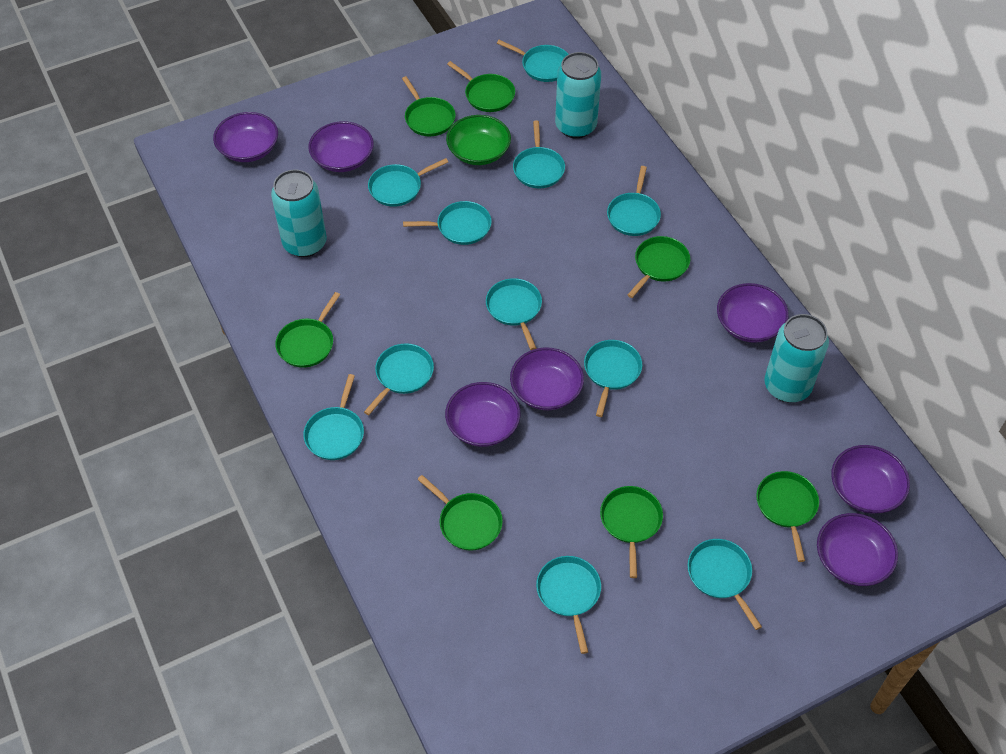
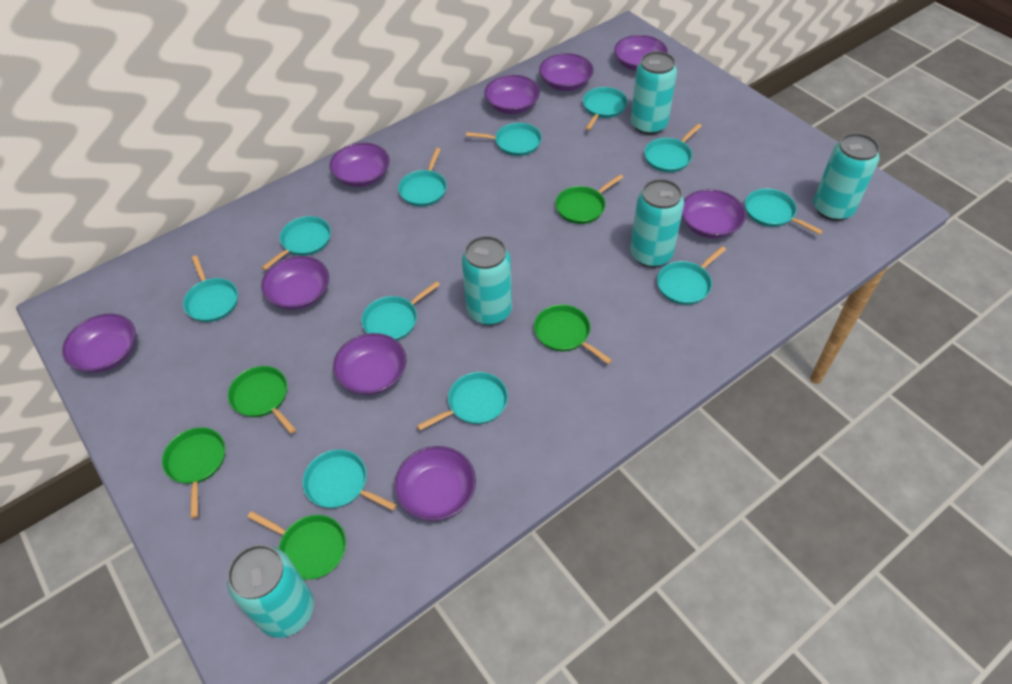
green bowl: [446,115,511,165] = 1 -> none = 0
green pan: [275,292,340,368] [402,76,456,136] [417,475,503,551] [447,61,515,112] [600,486,663,578] [628,236,690,298] [756,471,819,562] = 7 -> [162,427,225,518] [228,366,296,434] [247,511,346,580] [534,305,612,364] [555,174,624,224] = 5
purple bowl: [213,112,278,162] [308,121,374,172] [445,382,521,447] [510,347,584,410] [717,283,789,343] [817,513,898,586] [831,445,910,513] = 7 -> [62,314,136,373] [261,256,329,310] [330,143,389,187] [333,333,407,395] [394,446,476,521] [484,75,540,114] [539,53,594,91] [614,35,668,71] [682,189,746,238] = 9
turquoise can: [271,170,327,257] [555,52,601,139] [764,314,829,402] = 3 -> [227,544,314,638] [462,236,512,325] [630,179,684,267] [631,51,677,135] [813,133,880,221] = 5

